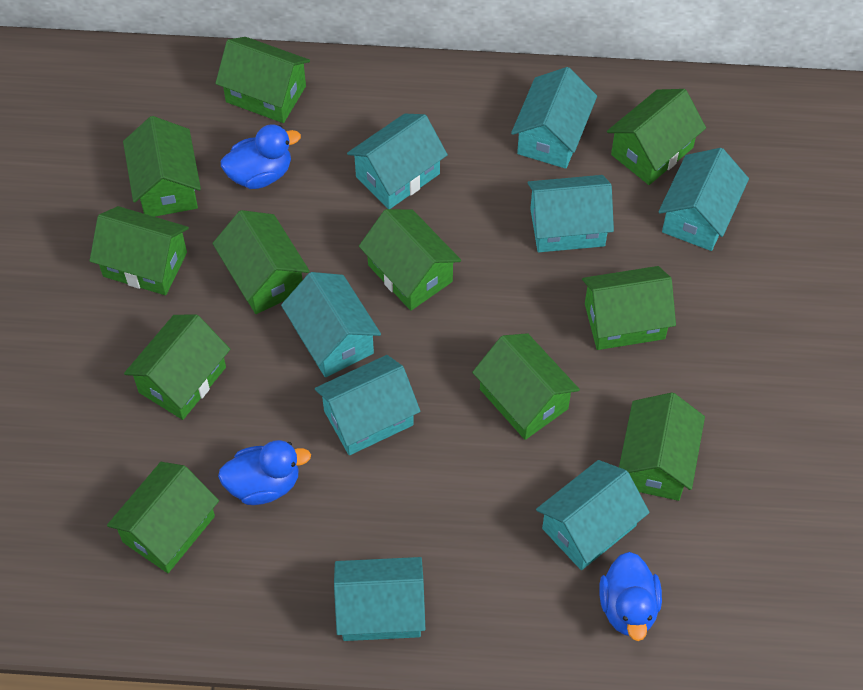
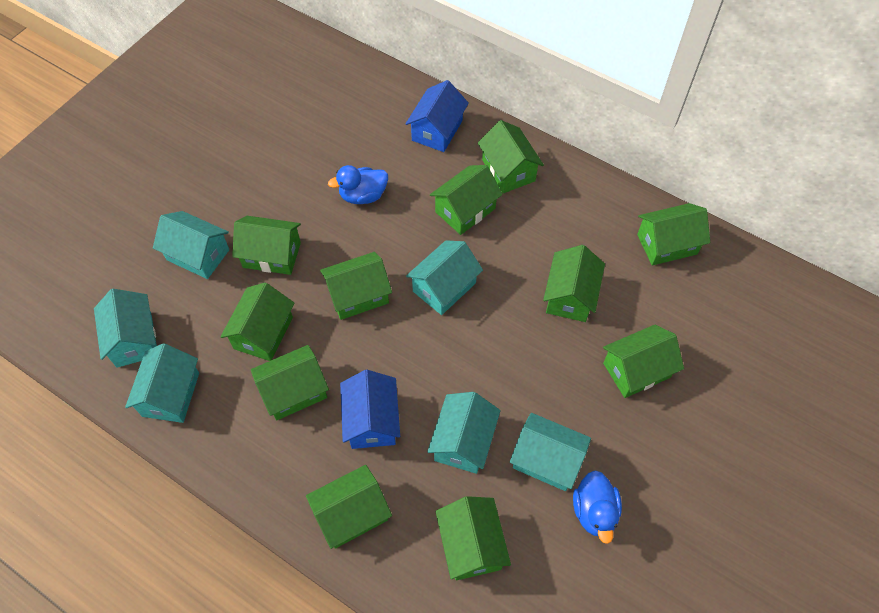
blue duck: [218,440,311,505] [221,124,301,189] [599,552,662,641] = 3 -> [328,165,388,204] [573,470,622,544] = 2
blue house: none = 0 -> [340,370,400,449] [406,80,469,152] = 2
turquoise house: [281,272,381,377] [315,355,420,455] [334,557,425,641] [347,114,448,209] [511,67,597,169] [528,175,614,252] [536,460,650,570] [658,148,749,251] = 8 -> [94,289,157,368] [125,343,199,423] [153,211,229,279] [406,240,483,315] [427,392,501,474] [510,413,591,491] = 6

